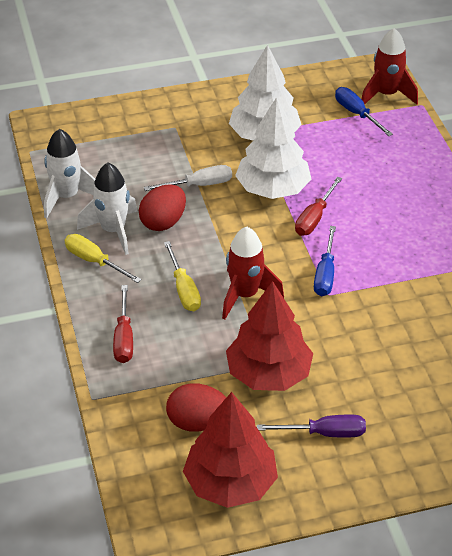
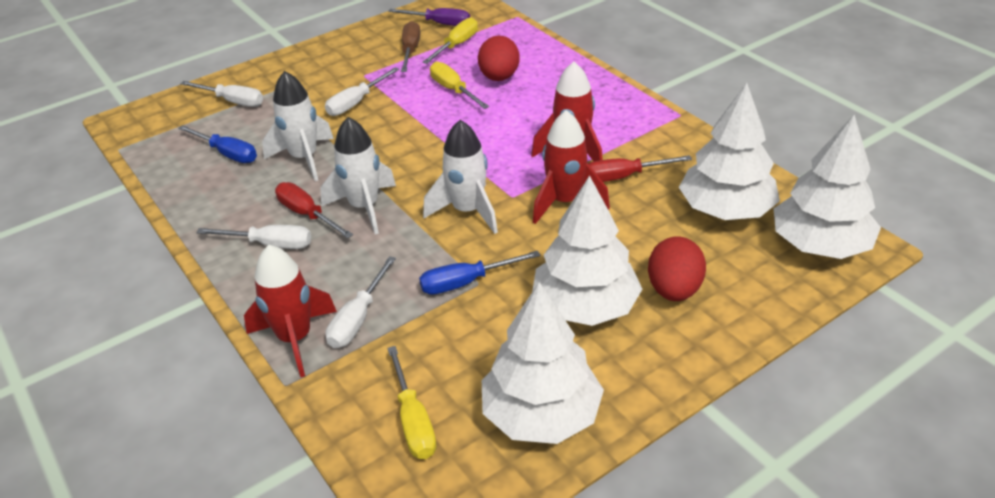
brown screwdriver: none = 0 -> [401,21,420,72] = 1
red rocket: [222,227,284,319] [361,28,418,105] = 2 -> [244,245,337,377] [531,62,603,161] [533,110,610,224] = 3
red tree: [183,392,278,508] [226,281,313,391] = 2 -> none = 0
white rocket: [44,129,95,218] [77,163,138,255] = 2 -> [262,71,334,181] [320,117,396,234] [423,120,498,234] = 3
white screwdriver: [144,165,232,191] = 1 -> [180,81,263,107] [196,225,311,249] [325,67,399,116] [326,256,396,348] = 4
white tree: [229,45,302,141] [235,97,312,199] = 2 -> [482,282,604,444] [532,175,642,326] [679,83,780,220] [774,115,881,259] = 4
yellow screwdriver: [65,234,141,283] [164,241,201,311] = 2 -> [387,346,437,459] [422,17,478,64] [430,62,489,109] = 3

